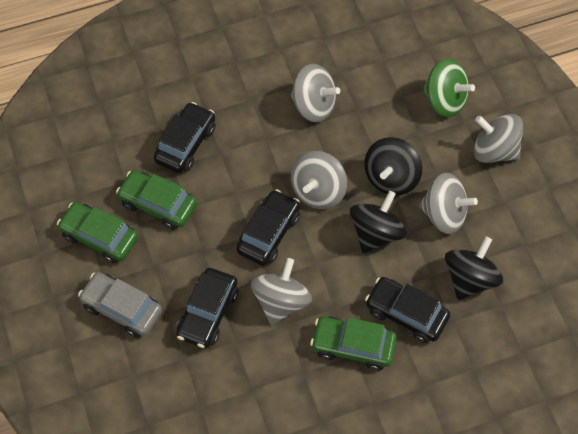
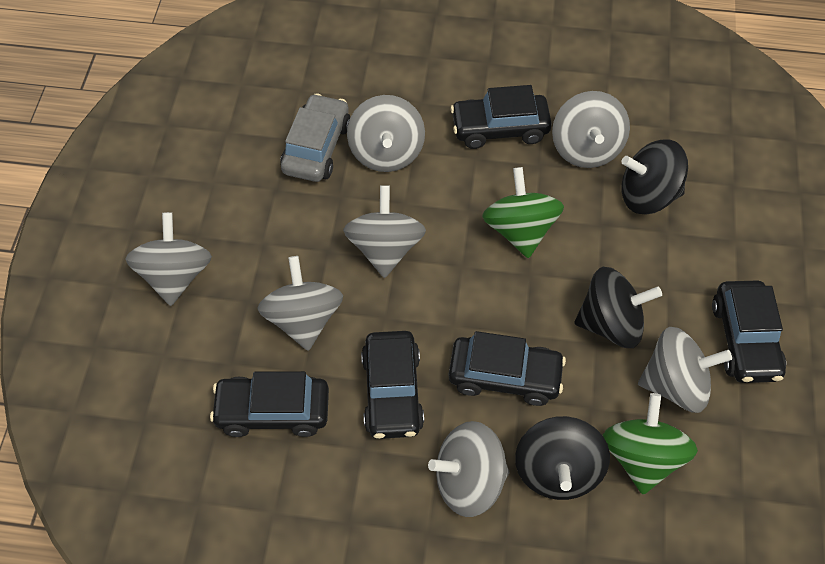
black car: [154,102,216,173] [176,268,238,348] [237,189,300,266] [365,277,450,343] = 4 -> [210,371,329,437] [361,331,424,439] [449,331,566,406] [450,85,552,149] [712,280,786,383] = 5
green car: [57,202,138,264] [116,170,197,230] [310,317,397,370] = 3 -> none = 0
green spinning top: [423,59,475,117] = 1 -> [482,167,564,258] [603,393,698,494] = 2
grey spinning top: [251,258,312,325] [290,64,340,122] [291,151,347,209] [419,173,478,234] [474,114,524,163] = 5 -> [125,212,212,306] [257,256,343,351] [343,185,426,278] [347,95,425,172] [428,421,509,517] [552,91,630,168] [638,327,732,413] = 7

